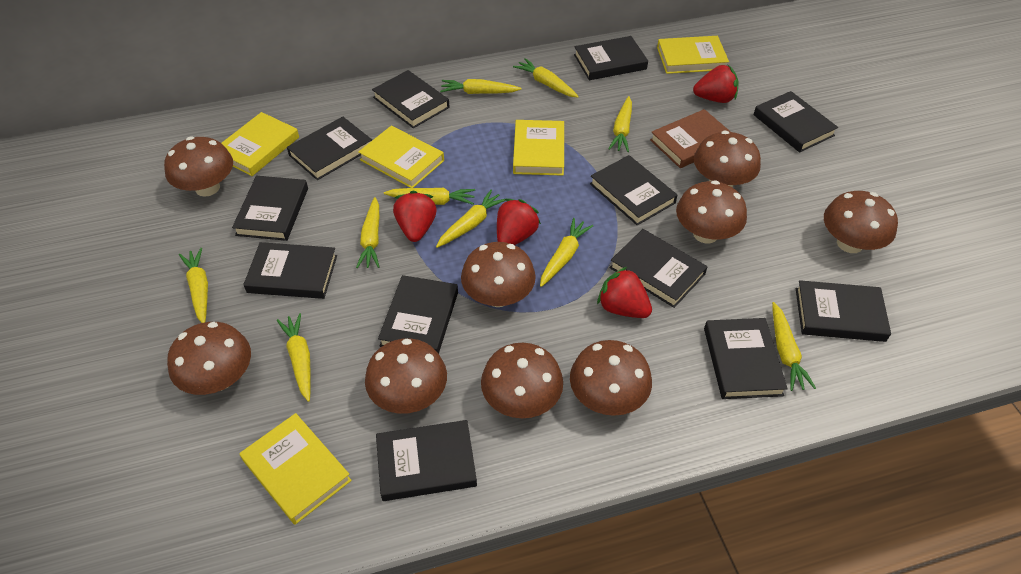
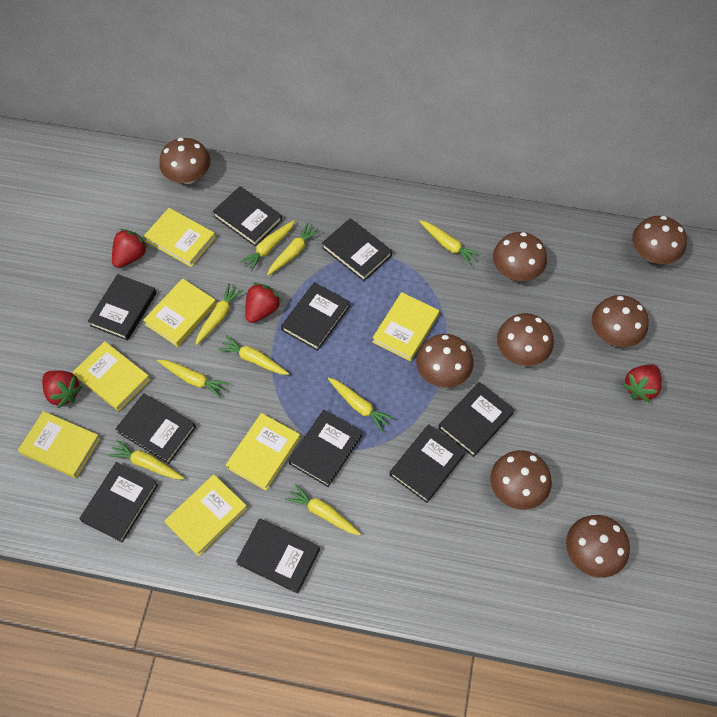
black book: [232,176,308,241] [243,242,337,299] [287,117,372,180] [372,70,449,128] [376,420,477,501] [378,275,458,354] [574,36,648,80] [590,155,678,225] [610,229,708,308] [704,318,788,399] [753,91,838,152] [796,280,891,342] = 12 -> [79,462,158,543] [88,274,156,341] [116,393,196,464] [212,186,282,246] [236,519,320,594] [281,282,350,351] [289,410,362,487] [322,218,392,281] [390,424,466,503] [438,382,515,457] = 10
brown book: [650,109,731,168] = 1 -> none = 0
brown mushroom: [164,137,233,197] [167,322,251,395] [365,338,447,414] [461,242,536,307] [481,343,563,418] [570,340,652,416] [676,180,747,244] [694,131,761,187] [824,191,898,253] = 9 -> [159,138,211,184] [416,334,474,388] [490,450,552,510] [493,232,547,281] [497,313,554,366] [566,515,630,578] [592,295,649,347] [632,216,687,264] = 8
yellow book: [221,112,299,176] [239,413,352,525] [358,126,444,188] [513,120,564,176] [657,36,729,74] = 5 -> [18,411,101,478] [73,341,151,411] [143,278,216,347] [144,208,216,267] [165,475,248,556] [226,413,301,491] [373,292,439,361] = 7
yellow carrot: [179,248,208,323] [277,313,311,402] [356,197,380,269] [384,188,475,205] [436,190,507,248] [440,79,522,94] [513,58,579,98] [540,218,593,287] [608,96,632,152] [772,302,816,391] = 10 -> [108,439,184,479] [157,360,229,398] [195,283,244,345] [218,335,289,375] [239,220,295,272] [267,223,321,275] [285,484,361,535] [328,378,394,432] [419,220,481,266] = 9

